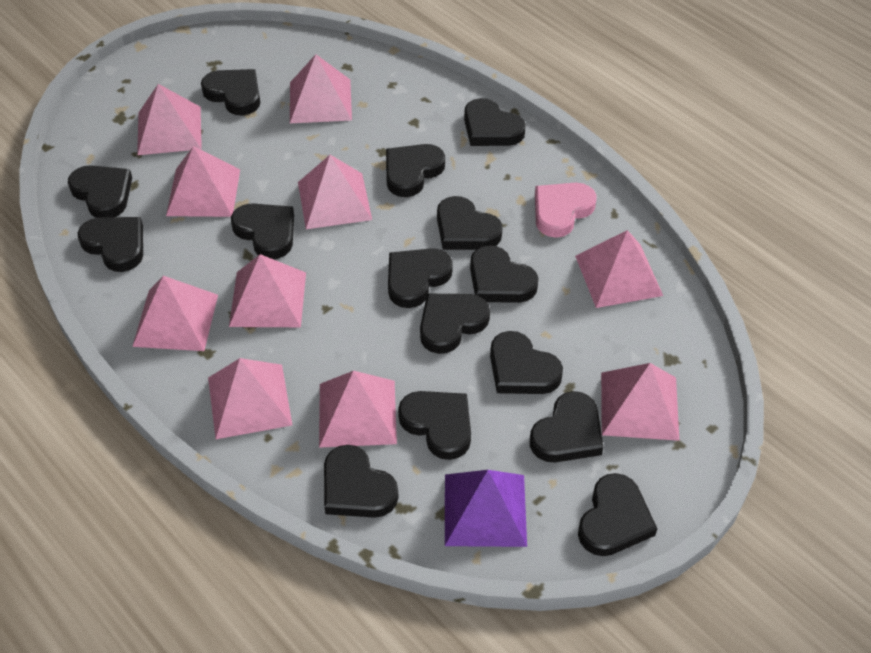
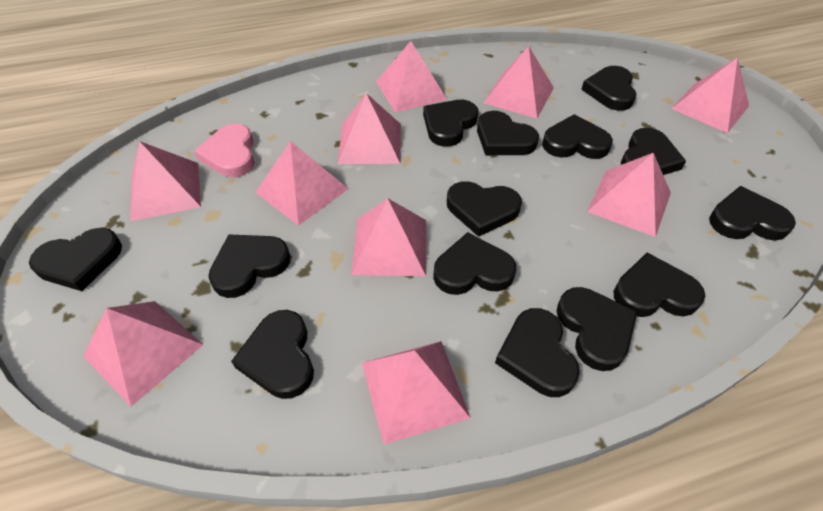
black heart: [68,165,132,218] [78,217,143,272] [201,69,260,115] [231,203,294,259] [324,445,399,518] [386,144,445,197] [388,248,453,308] [398,391,471,460] [420,294,490,354] [437,196,503,250] [464,98,526,146] [470,245,539,303] [490,331,563,394] [530,391,603,462] [578,473,657,556] = 15 -> [29,228,122,291] [208,235,290,298] [231,310,314,399] [423,100,479,147] [433,232,516,295] [447,181,522,237] [477,111,539,155] [495,308,580,397] [542,114,613,159] [557,287,637,371] [581,66,637,111] [613,252,705,317] [621,128,686,175] [709,186,796,241] = 14
purple pyramid: [445,470,527,547] = 1 -> none = 0

